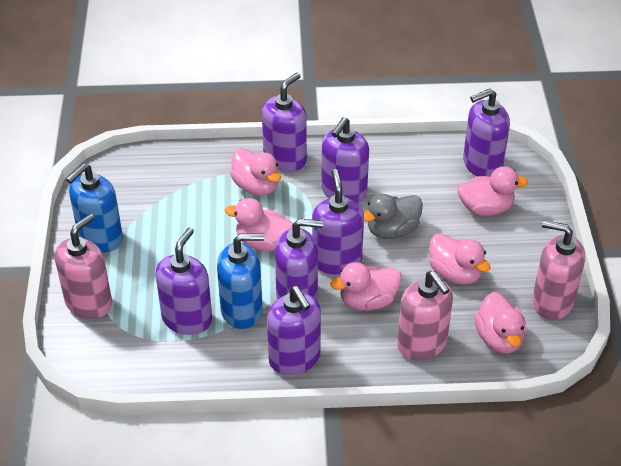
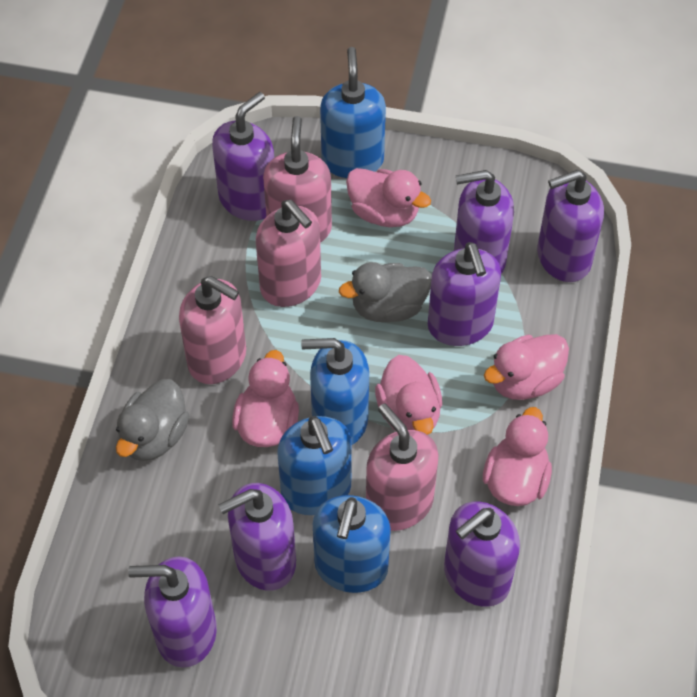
blue soap dispenser: [66,163,123,253] [217,233,265,329] = 2 -> [278,416,352,515] [301,338,369,445] [313,495,391,593] [320,47,386,178] = 4
grey duck: [364,194,423,239] = 1 -> [116,379,189,461] [339,262,432,322] = 2
pink duck: [225,198,293,251] [230,148,281,196] [330,262,402,311] [429,233,491,285] [457,166,528,216] [475,292,526,353] = 6 -> [232,350,299,447] [346,168,431,227] [375,355,442,435] [483,407,552,506] [484,334,569,400] = 5
pink soap dispenser: [55,214,112,319] [397,271,453,361] [532,220,585,320] = 3 -> [179,276,246,384] [256,200,321,307] [263,116,332,243] [366,403,438,531] = 4

